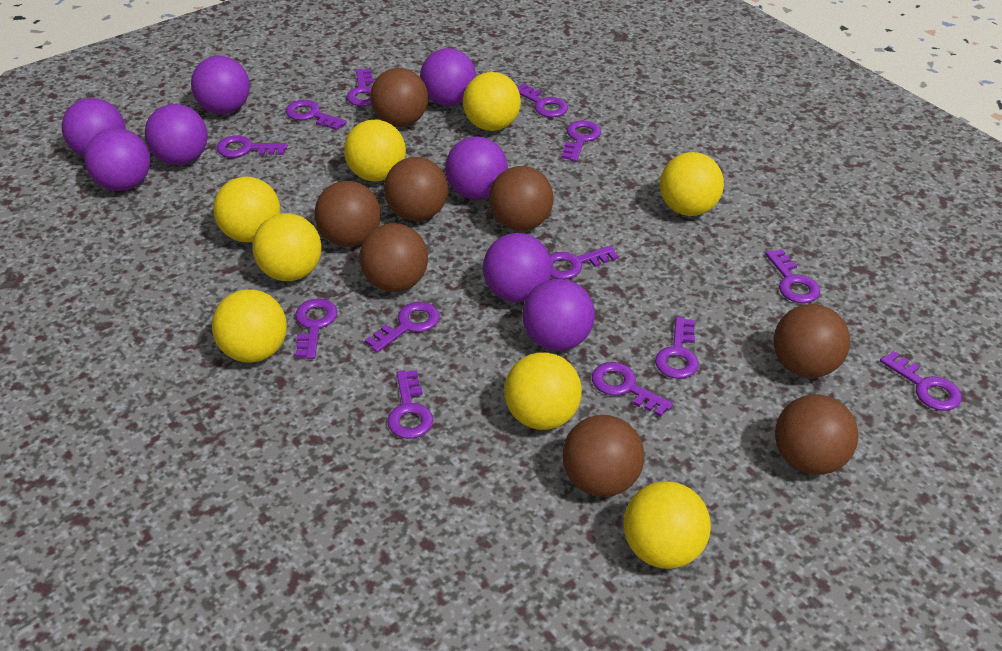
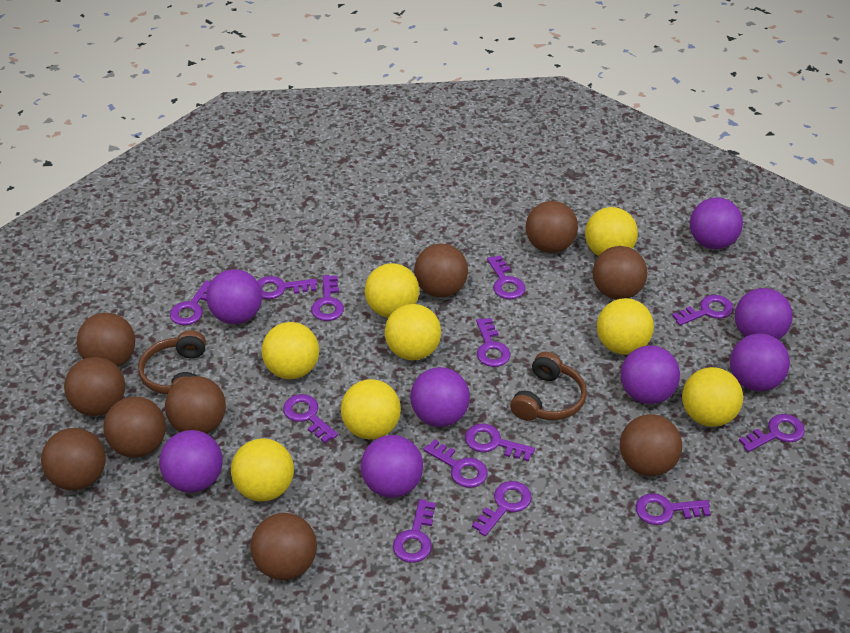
brown ball: [315,181,381,247] [359,223,428,292] [370,68,428,127] [384,157,448,221] [489,166,554,231] [562,415,644,497] [774,304,850,378] [775,394,858,475] = 8 -> [41,428,106,490] [64,357,125,416] [77,313,135,367] [103,397,166,458] [165,376,226,434] [250,513,317,580] [414,244,468,298] [526,201,578,253] [593,246,647,300] [620,414,682,476] = 10
brown headphones: none = 0 -> [138,330,206,394] [510,352,587,421] = 2

